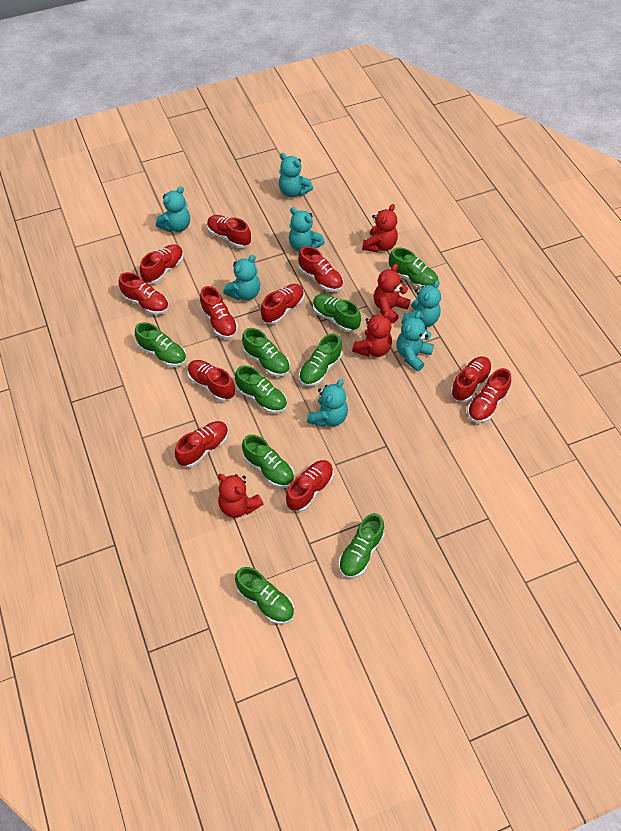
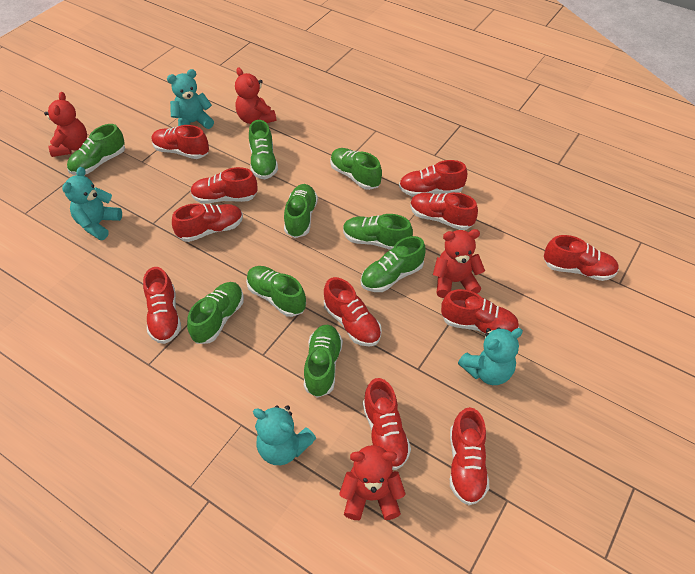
turquoise teddy bear: [156,186,190,232] [223,255,260,300] [279,153,313,197] [289,207,325,252] [307,379,348,427] [396,311,434,372] [401,280,441,327] = 7 -> [62,167,122,240] [167,69,214,129] [253,405,316,465] [458,327,523,385] = 4

